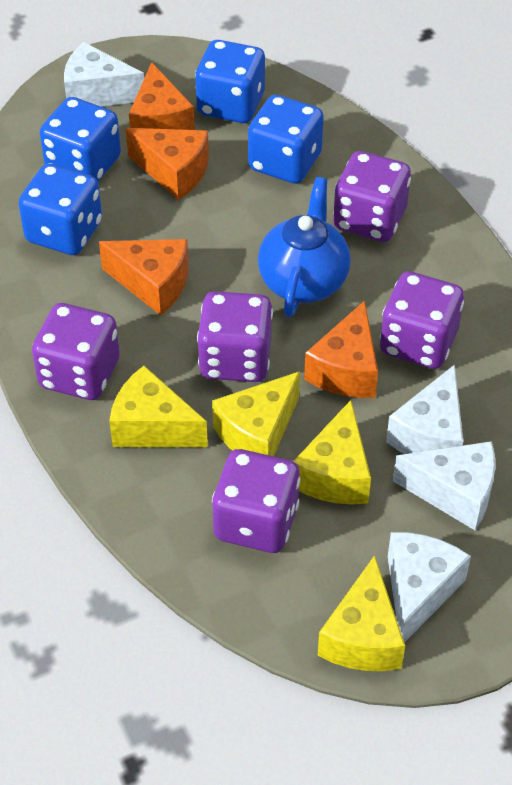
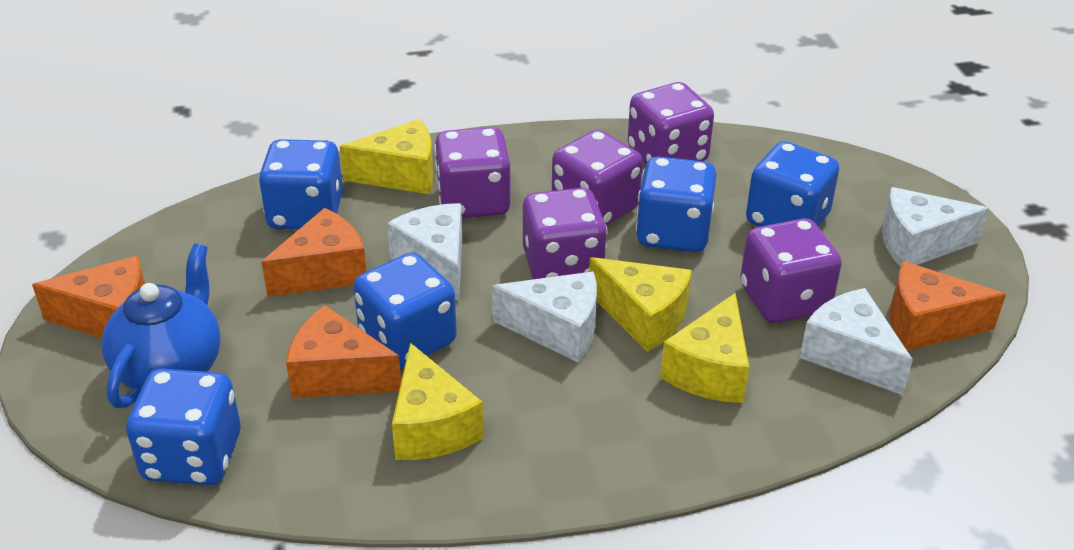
blue dice: [18,163,102,255] [40,97,121,182] [195,40,265,123] [248,95,324,184] = 4 -> [126,369,241,485] [259,139,343,229] [353,253,457,368] [636,156,716,252] [746,141,839,227] = 5

